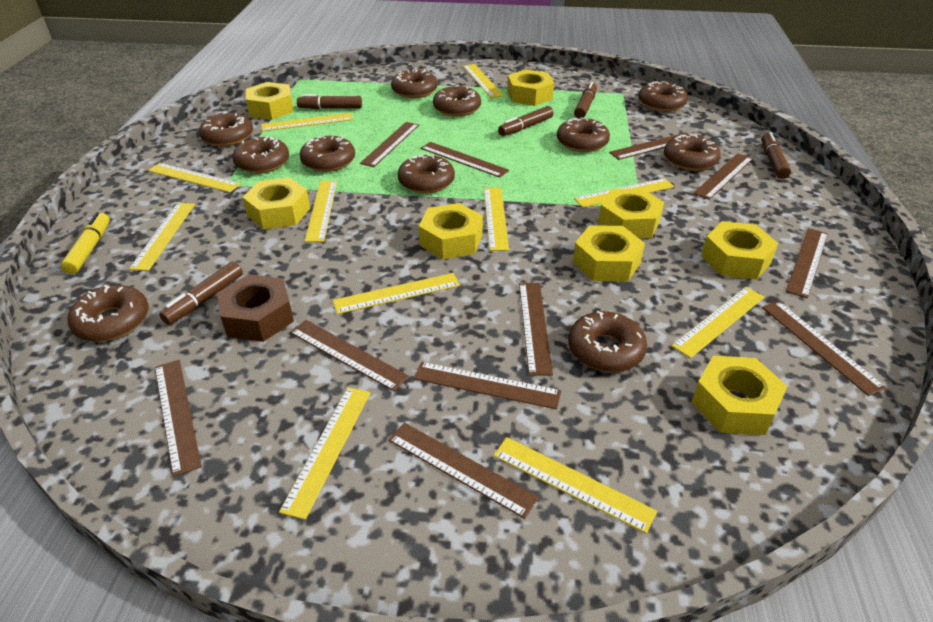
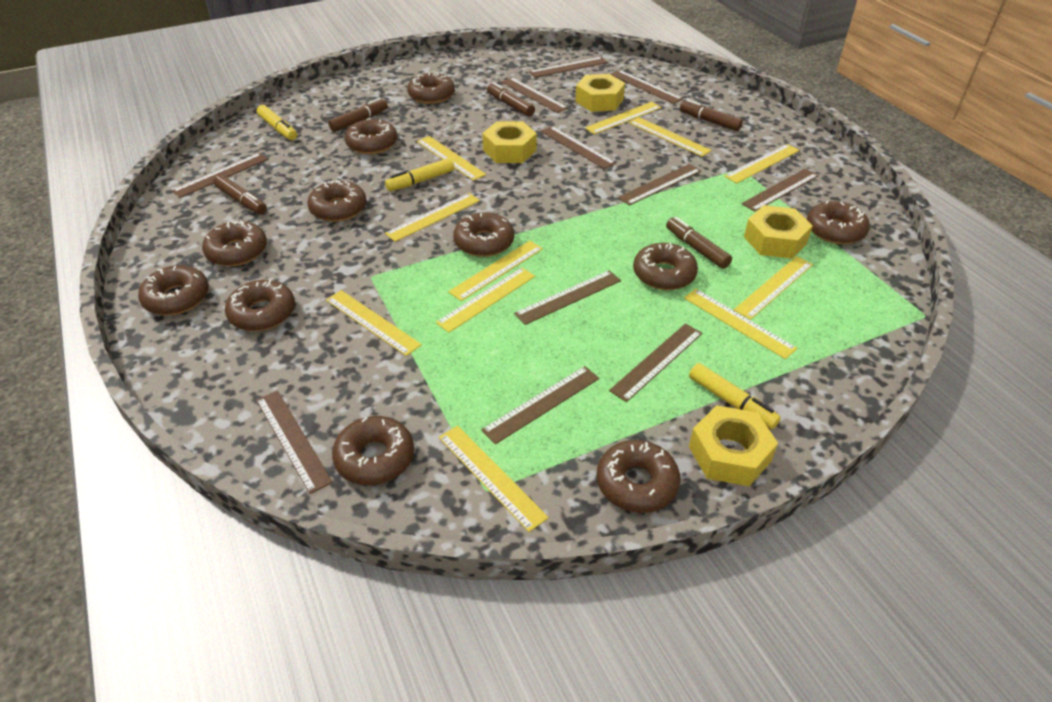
brown nut: [217,274,294,342] = 1 -> none = 0
yellow marker: [61,212,110,274] = 1 -> [257,105,297,140] [385,158,454,191] [689,363,781,429] = 3
yellow nut: [242,178,310,229] [246,82,294,120] [419,203,483,259] [507,69,554,106] [573,225,645,282] [598,188,664,239] [692,356,788,435] [701,221,779,279] = 8 -> [482,121,537,163] [575,74,625,112] [689,405,778,486] [744,205,813,259] = 4

